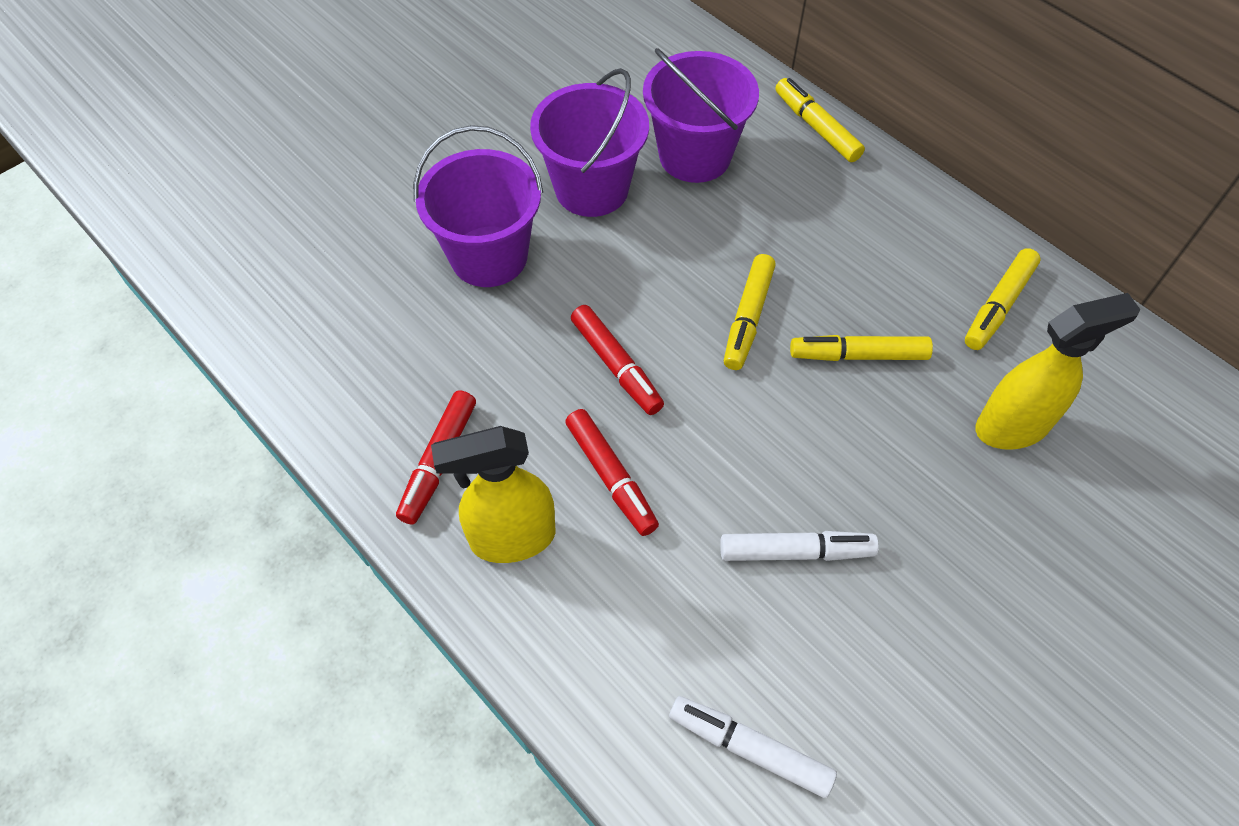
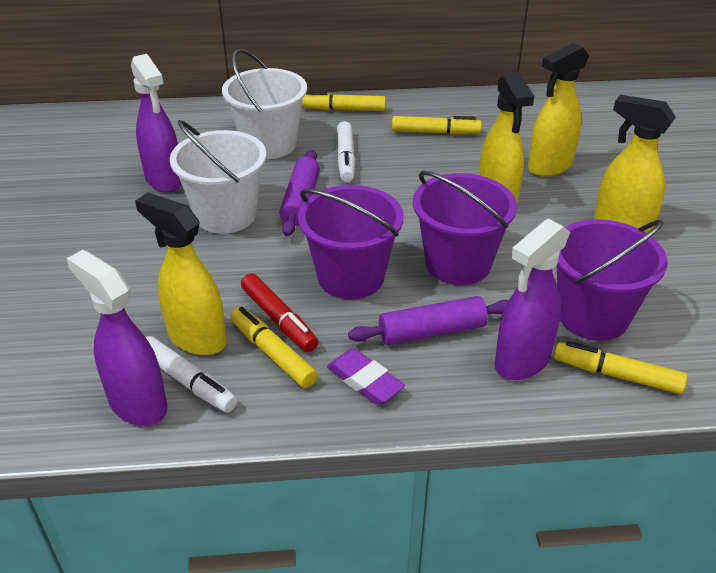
purple eraser: none = 0 -> [327,348,405,405] = 1
purple rolling pin: none = 0 -> [279,150,320,236] [348,296,509,345] = 2
purple spray bottle: none = 0 -> [66,250,167,426] [131,54,182,192] [495,219,570,380] = 3
red marker: [396,390,476,525] [565,409,659,536] [571,305,664,415] = 3 -> [241,273,318,352] = 1
white bucket: none = 0 -> [170,120,267,234] [222,49,307,159] = 2
yellow spray bottle: [431,426,555,563] [975,293,1140,450] = 2 -> [135,193,227,355] [479,71,534,203] [528,43,589,177] [594,95,676,233] = 4

